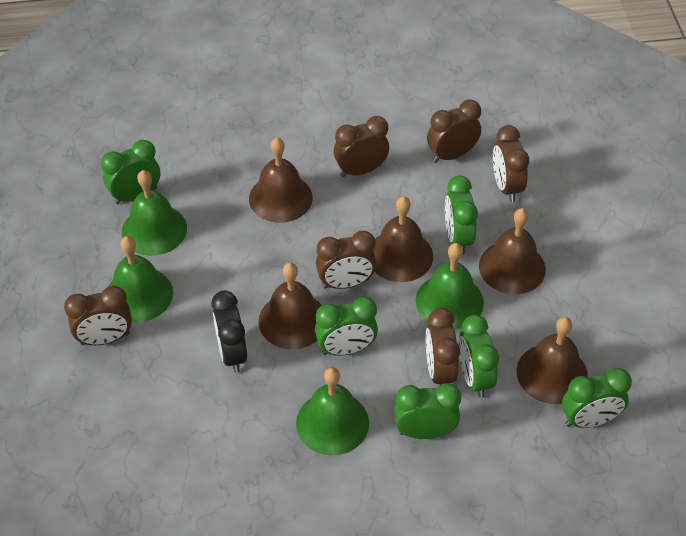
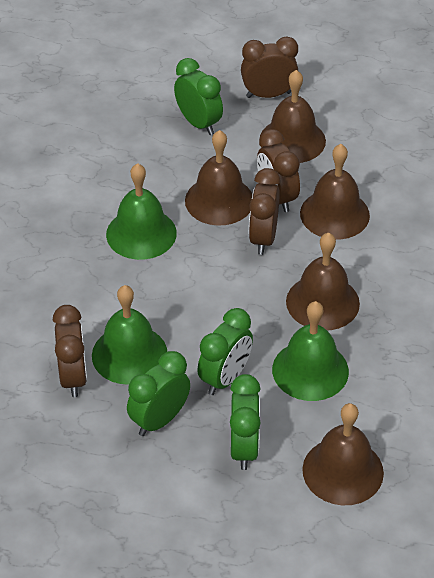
black clock: [212,290,247,373] = 1 -> none = 0
brown clock: [64,286,132,345] [316,231,376,289] [334,116,389,177] [426,308,460,385] [427,100,481,163] [493,125,529,202] = 6 -> [52,305,87,397] [241,37,298,98] [249,168,281,255] [257,129,300,212] = 4
green bell: [108,236,173,323] [122,170,187,256] [296,367,369,455] [416,243,484,329] = 4 -> [92,285,167,385] [106,163,177,260] [272,301,349,401] = 3
green clock: [101,140,160,204] [315,297,378,356] [394,383,461,439] [445,176,478,255] [458,315,499,398] [562,368,632,428] = 6 -> [127,351,190,436] [174,58,223,135] [197,308,253,395] [230,374,261,470] = 4

